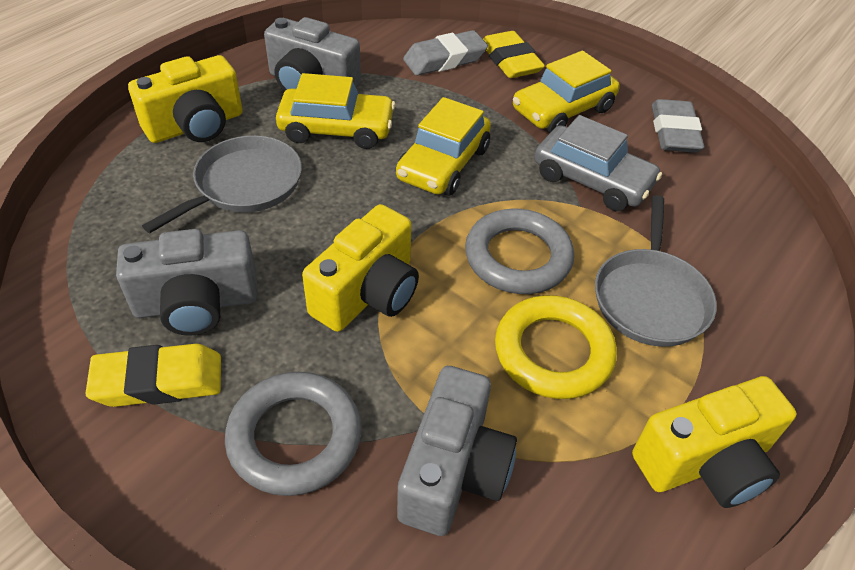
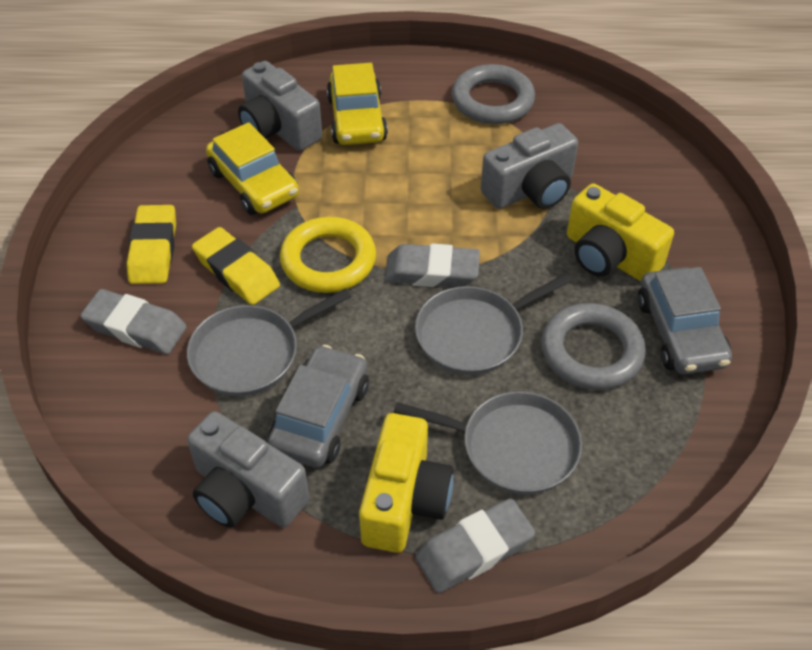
grey car: [534,115,662,211] = 1 -> [267,345,369,468] [638,267,732,374] = 2
grey eraser: [403,30,488,76] [652,99,705,153] = 2 -> [80,289,187,354] [384,244,480,287] [415,499,535,593] = 3
grey pan: [142,135,302,233] [595,195,717,347] = 2 -> [187,288,351,396] [394,392,582,494] [415,273,572,375] = 3
yellow camera: [128,55,243,143] [302,204,419,332] [632,376,796,508] = 3 -> [359,413,454,553] [567,183,674,282] = 2
yellow car: [276,73,395,149] [396,97,491,196] [513,51,620,133] = 3 -> [206,122,299,215] [327,63,388,145] = 2

